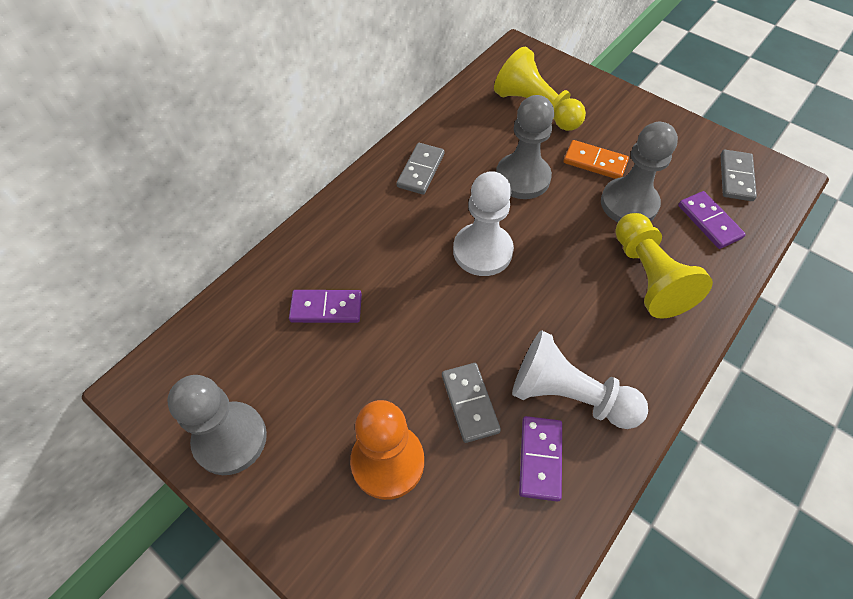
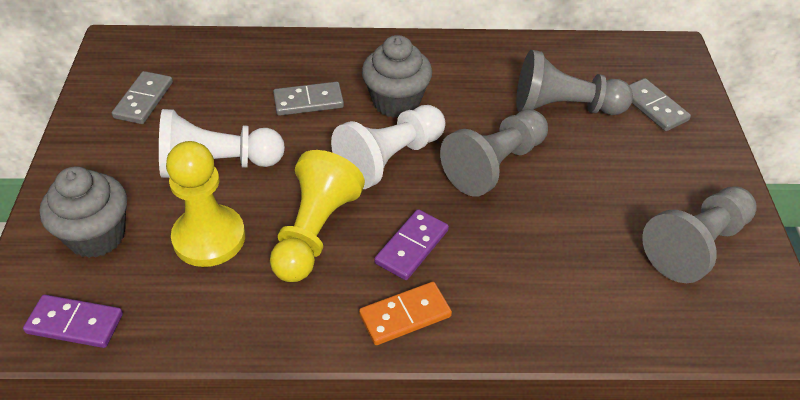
grey cupcake: none = 0 -> [39,167,127,258] [362,35,432,118] = 2
orange pawn: [350,400,424,500] = 1 -> none = 0
purple domino: [289,290,362,323] [519,416,562,502] [678,191,746,249] = 3 -> [23,295,123,348] [374,209,449,280] = 2

